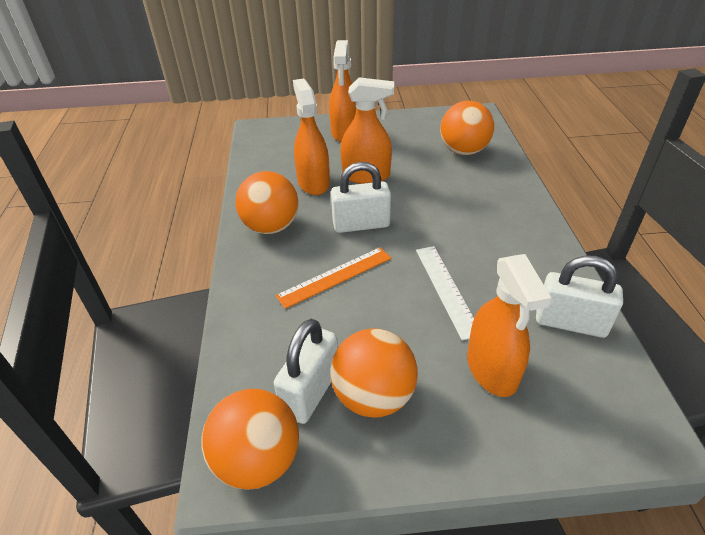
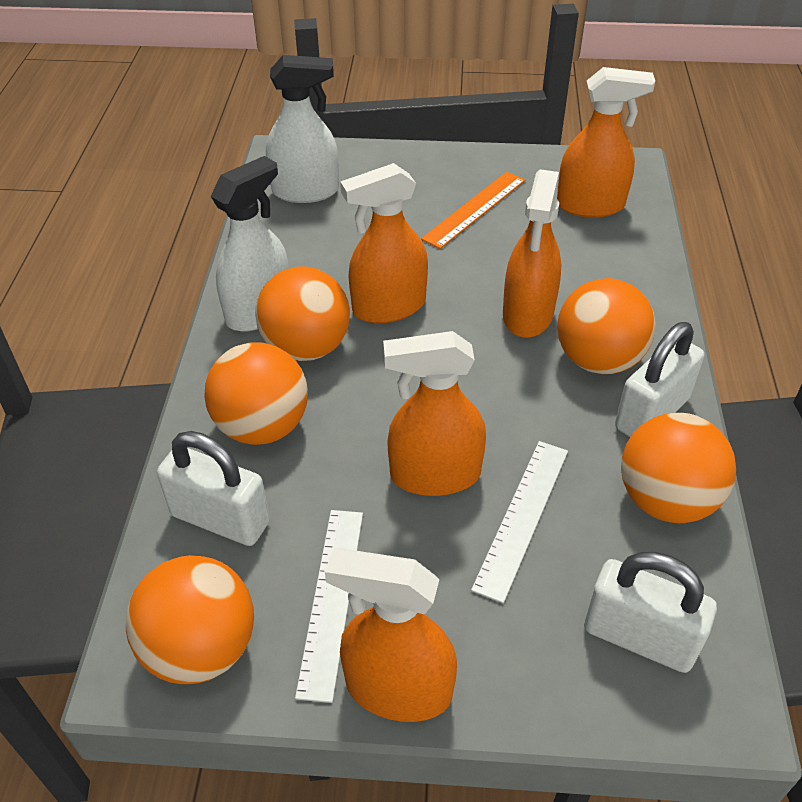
orange ball: [201,389,299,490] [235,171,299,234] [331,328,418,418] [440,101,494,155] = 4 -> [126,555,254,684] [204,342,308,445] [255,267,350,361] [557,278,656,374] [621,413,736,523] = 5
orange spray bottle: [293,79,330,195] [329,40,356,142] [341,77,394,184] [467,254,551,397] = 4 -> [325,548,457,722] [340,163,428,323] [383,331,486,496] [503,169,561,338] [557,67,655,218] = 5
white ruler: [416,246,474,341] = 1 -> [295,510,363,703] [471,441,568,603] = 2
white spray bottle: none = 0 -> [211,156,289,332] [266,55,339,203] = 2

